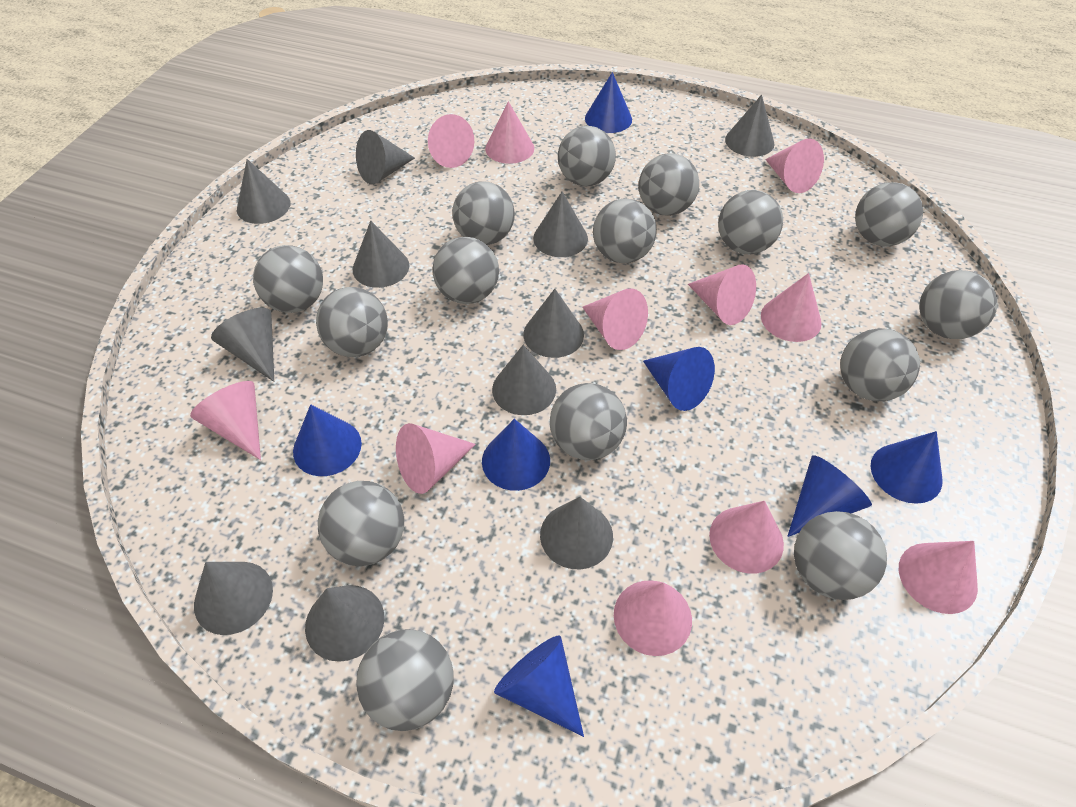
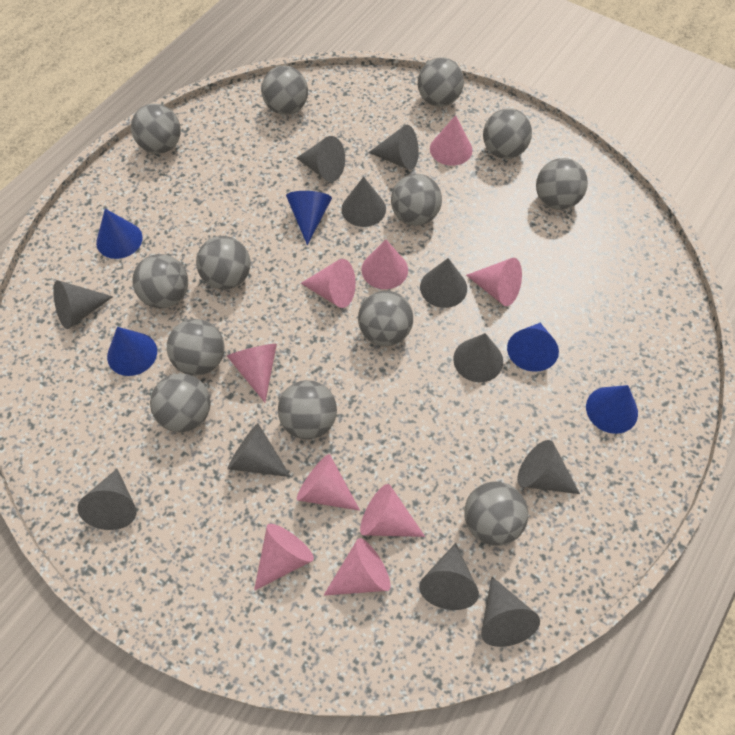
blue cone: [293,404,362,476] [482,419,550,491] [494,636,584,737] [585,72,632,133] [643,347,715,411] [787,455,872,537] [871,431,942,504] = 7 -> [96,209,143,259] [107,327,157,376] [286,191,332,245] [507,323,559,372] [586,385,638,434] = 5
grey ball: [253,245,323,313] [316,287,388,357] [318,481,404,566] [357,629,454,731] [433,237,499,304] [452,181,515,245] [550,383,627,460] [558,126,616,186] [593,198,657,263] [639,153,699,216] [718,190,783,254] [794,511,887,600] [840,328,920,401] [855,182,923,246] [919,270,998,339] = 15 -> [131,103,181,154] [132,254,188,308] [150,373,211,432] [167,319,225,376] [196,236,251,290] [261,66,308,115] [278,380,337,440] [358,291,413,346] [391,174,442,226] [418,57,464,107] [464,481,528,546] [483,109,532,159] [536,158,588,210] = 13
pink cone: [190,381,261,460] [396,423,476,494] [428,114,474,168] [485,101,534,164] [582,288,648,350] [614,580,692,656] [688,264,756,325] [709,501,784,574] [761,273,822,342] [765,139,824,193] [899,541,978,614] = 11 -> [227,344,277,402] [254,524,314,591] [297,454,360,511] [301,259,356,308] [324,538,390,596] [360,484,425,537] [361,239,408,289] [430,115,473,166] [466,258,522,306] = 9

